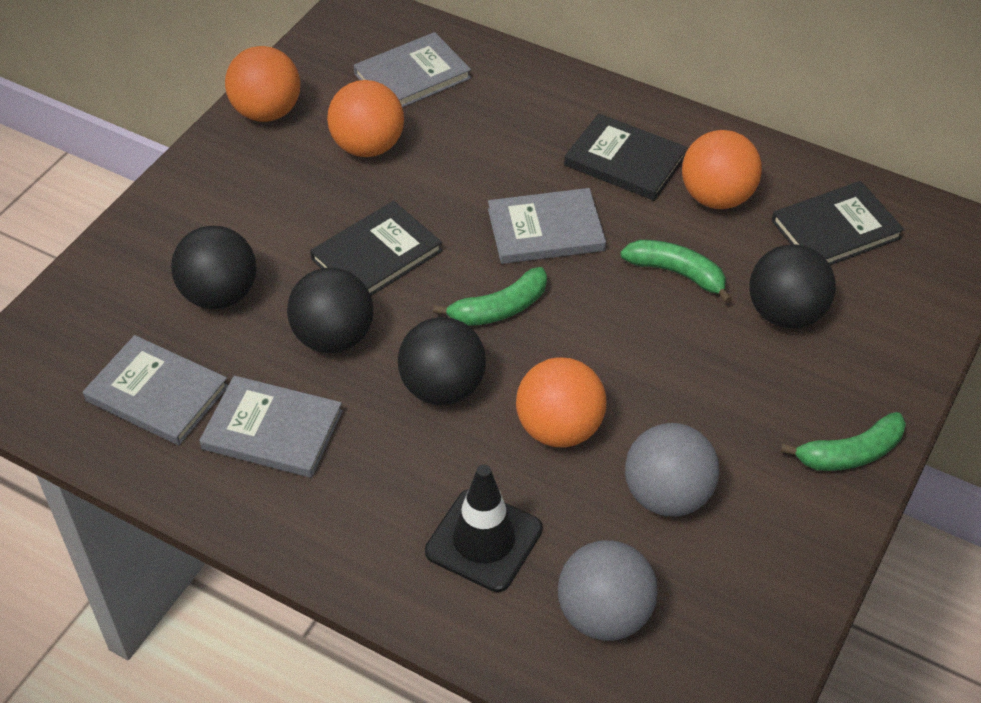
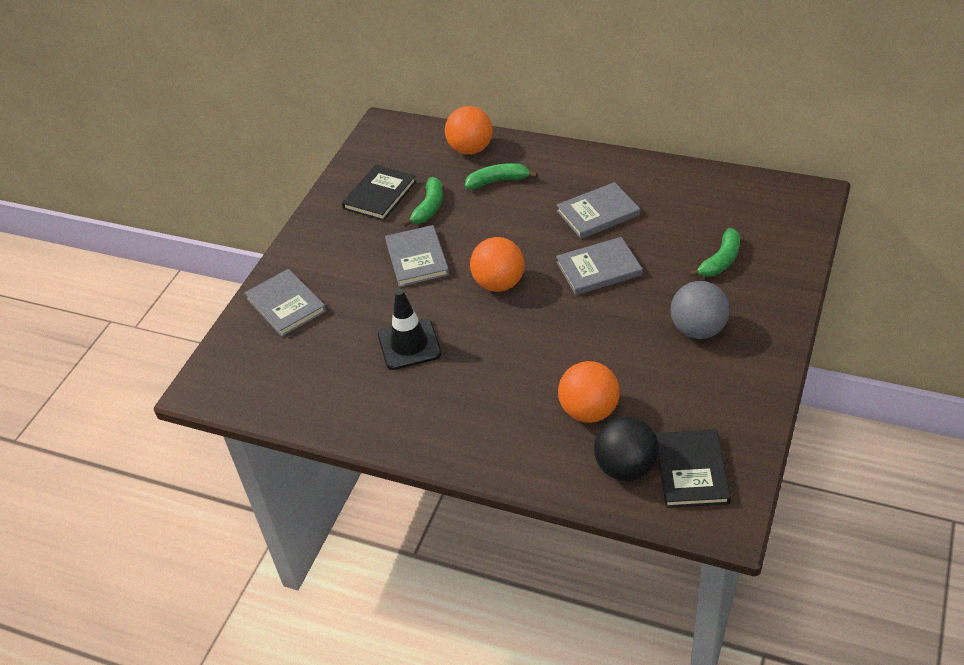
black ball: [171,226,257,309] [287,268,373,353] [398,317,486,405] [749,244,836,329] = 4 -> [594,416,659,481] = 1
black book: [310,201,443,296] [564,113,688,201] [772,181,905,265] = 3 -> [342,165,416,221] [656,429,731,508] = 2
grey ball: [558,540,658,641] [625,423,719,516] = 2 -> [671,281,730,339] = 1
orange ball: [225,46,300,122] [327,80,404,157] [516,357,606,448] [682,130,762,209] = 4 -> [445,106,493,155] [470,237,525,292] [558,361,620,423] = 3

